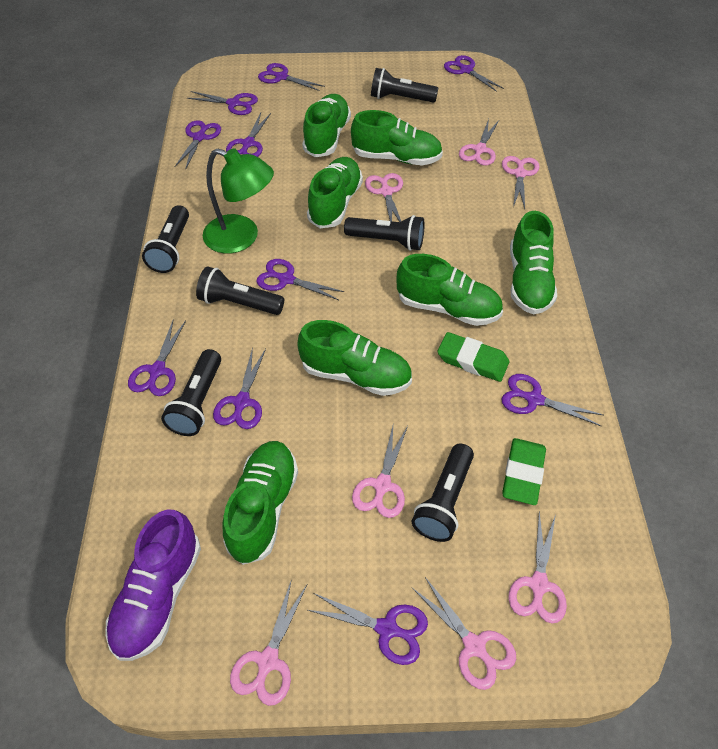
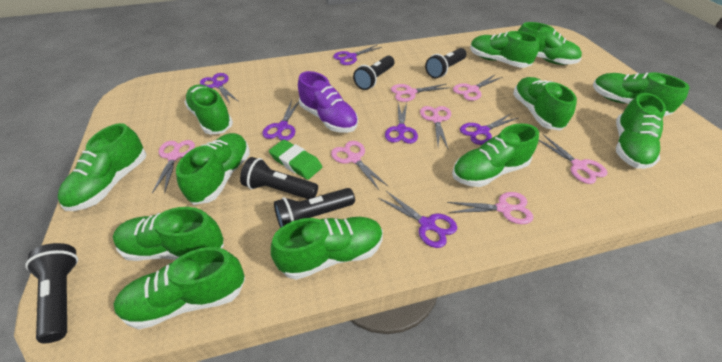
black flashlight: [142,205,189,273] [161,349,221,436] [196,266,284,315] [344,215,424,251] [371,68,438,103] [412,444,474,542] = 6 -> [25,243,78,343] [240,157,318,199] [274,188,355,228] [353,56,394,90] [425,48,466,78] = 5
green eraser: [437,332,509,382] [502,438,546,505] = 2 -> [269,140,322,180] = 1
green lamp: [203,148,274,254] = 1 -> none = 0
green shoe: [222,441,298,565] [297,320,412,396] [302,94,351,157] [307,157,363,228] [351,110,443,165] [396,254,503,326] [510,211,557,314] = 7 -> [58,123,147,211] [113,207,224,261] [114,247,245,329] [176,133,249,205] [184,84,233,135] [271,217,383,280] [452,123,539,187] [470,31,539,68] [513,77,577,130] [518,22,582,65] [593,72,689,116] [616,93,666,169] = 12
purple scissors: [128,319,186,396] [175,120,221,170] [187,91,258,115] [213,347,266,429] [226,113,271,157] [256,259,344,300] [258,63,325,91] [308,593,428,665] [444,55,504,92] [502,374,603,426] = 10 -> [200,73,239,103] [262,100,299,141] [333,45,382,65] [378,191,457,248] [385,103,418,144] [460,114,519,145] = 6

